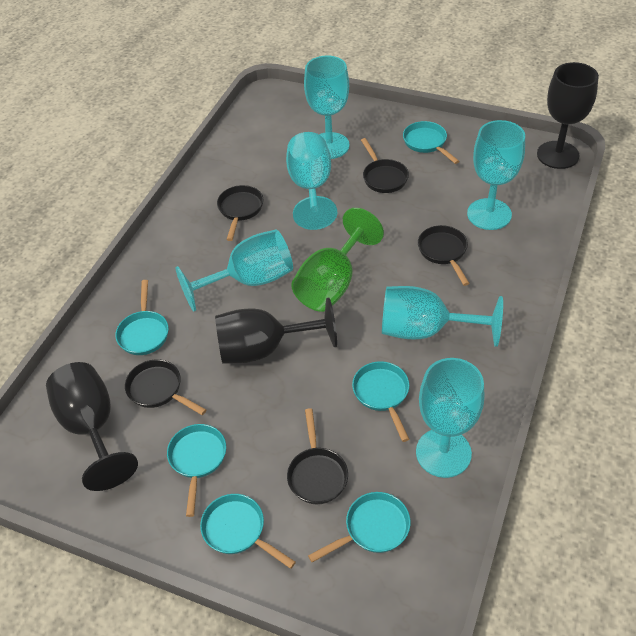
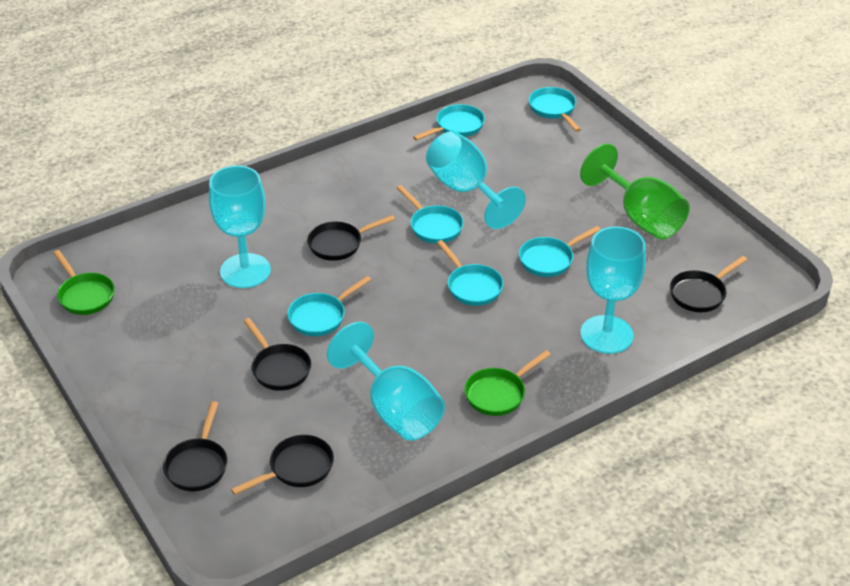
black goblet: [46,362,138,491] [215,298,337,364] [537,62,599,169] = 3 -> none = 0
green pan: none = 0 -> [53,250,115,315] [464,350,551,416] = 2
turquoise goblet: [175,229,293,312] [286,132,337,230] [304,56,349,159] [382,286,503,347] [416,358,484,478] [467,120,525,230] = 6 -> [209,165,271,288] [327,322,445,441] [426,131,526,229] [580,226,646,354] = 4

